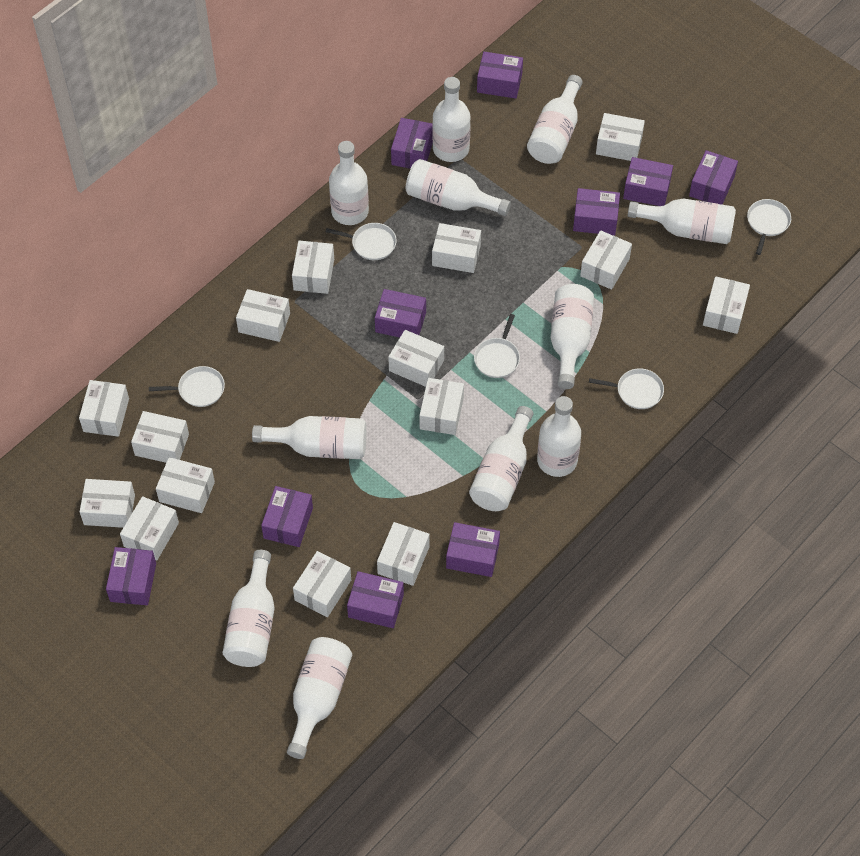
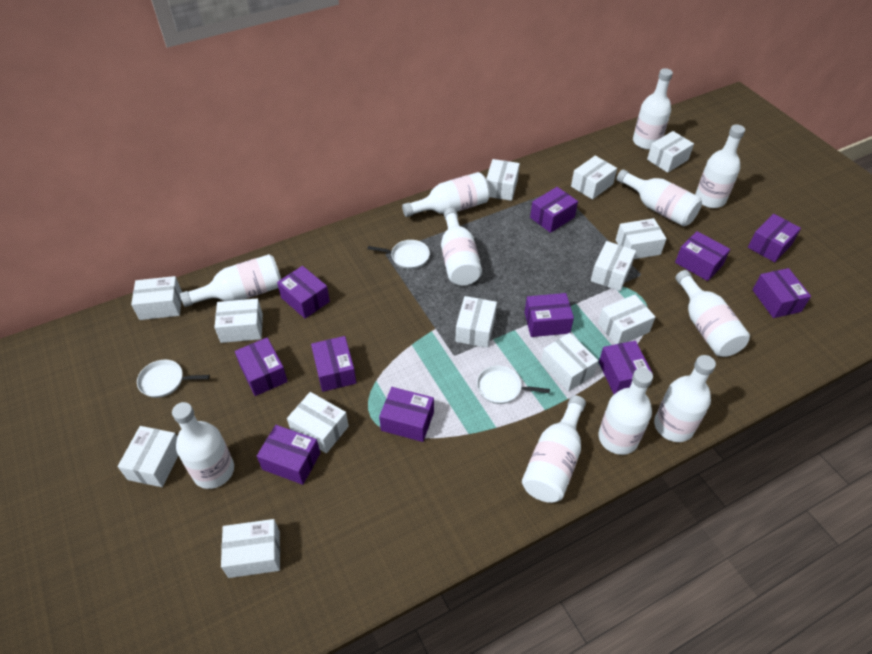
purple box: [106,547,156,605] [261,486,313,547] [347,571,404,628] [375,289,426,337] [391,118,433,169] [446,522,500,577] [477,52,523,99] [573,188,620,235] [623,157,673,206] [689,150,738,205] = 10 -> [235,337,288,396] [257,425,320,485] [277,266,330,319] [311,336,356,392] [379,387,434,442] [525,293,574,337] [530,187,578,233] [599,341,653,394] [675,231,730,281] [748,214,801,262] [753,268,811,318] = 11
white box: [79,380,129,437] [80,479,135,528] [120,496,179,560] [131,411,189,463] [156,457,215,513] [236,289,290,342] [292,241,334,294] [293,551,351,617] [377,522,430,586] [388,330,444,387] [420,378,464,435] [432,223,481,273] [580,230,632,290] [596,113,645,161] [703,276,750,334] = 15 -> [118,426,179,487] [131,276,182,320] [215,298,263,343] [221,519,280,578] [287,392,349,453] [455,296,497,348] [486,159,520,201] [541,333,598,392] [571,156,617,200] [591,241,636,291] [598,295,655,344] [616,218,667,259] [647,131,694,173] = 13
white pan: [149,366,225,407] [325,223,397,260] [474,314,520,378] [589,368,664,409] [747,199,791,255] = 5 -> [137,360,210,398] [367,240,430,269] [477,366,550,404] = 3

